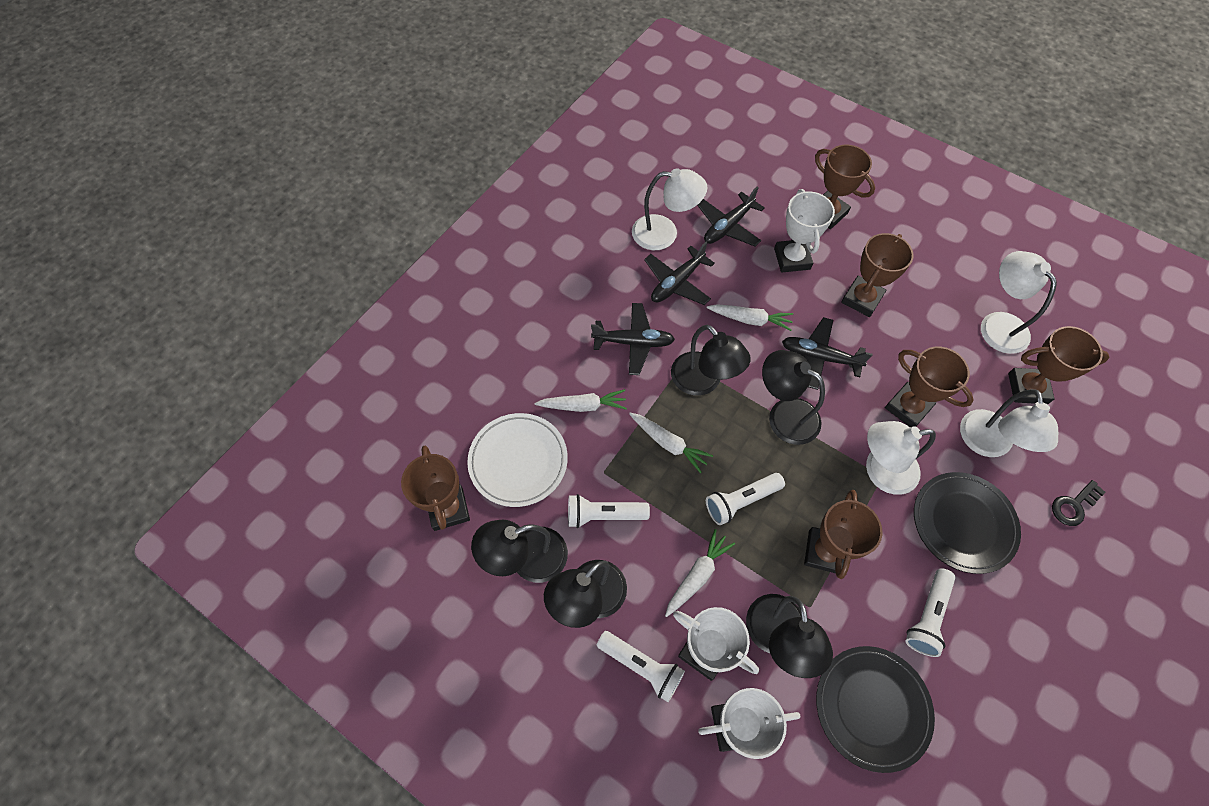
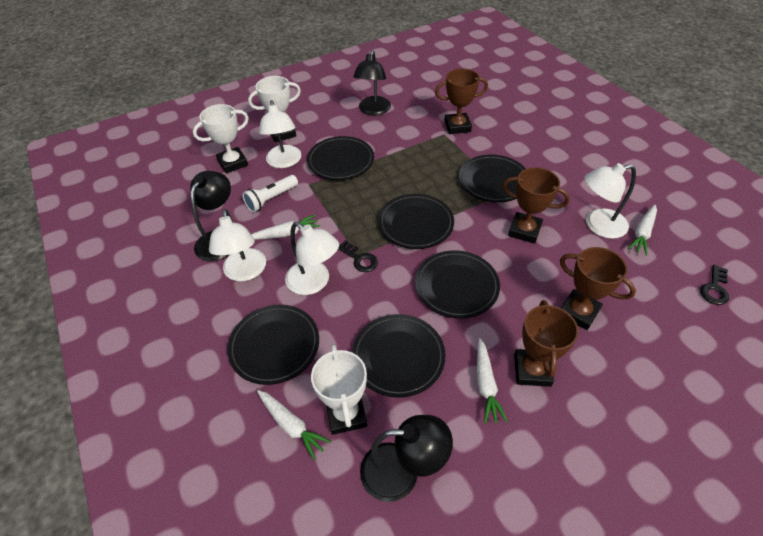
black key: [1052,480,1106,526] = 1 -> [338,240,378,272] [700,265,729,305] = 2
black lamp: [471,520,568,583] [544,560,627,628] [671,324,751,396] [746,594,833,678] [762,350,825,445] = 5 -> [190,171,231,262] [353,50,391,115] [360,415,453,502] = 3
black plane: [591,303,675,375] [644,242,715,305] [697,187,765,246] [782,317,873,390] = 4 -> none = 0
black plate: [816,646,935,773] [914,472,1021,574] = 2 -> [227,305,319,385] [307,136,374,180] [352,314,445,398] [378,194,454,249] [415,250,500,318] [459,155,526,202] = 6
brown trophy: [401,446,470,531] [804,490,882,579] [815,145,875,229] [841,233,914,317] [885,347,974,427] [1008,326,1109,404] = 6 -> [435,69,488,134] [502,167,570,244] [514,300,579,387] [560,247,636,330] = 4
white flashlight: [568,494,650,528] [597,631,685,702] [706,473,785,525] [905,568,955,657] = 4 -> [242,175,298,212] = 1
white plate: [467,413,568,507] = 1 -> none = 0

